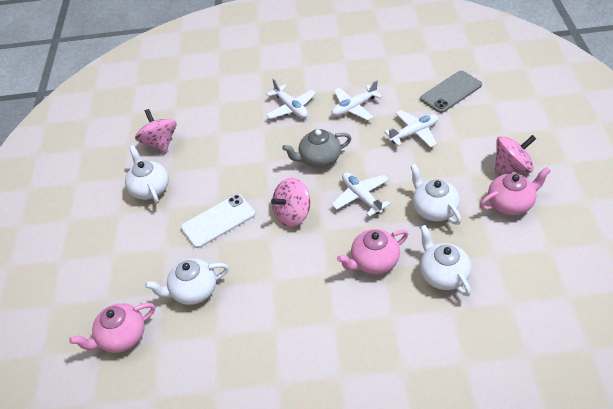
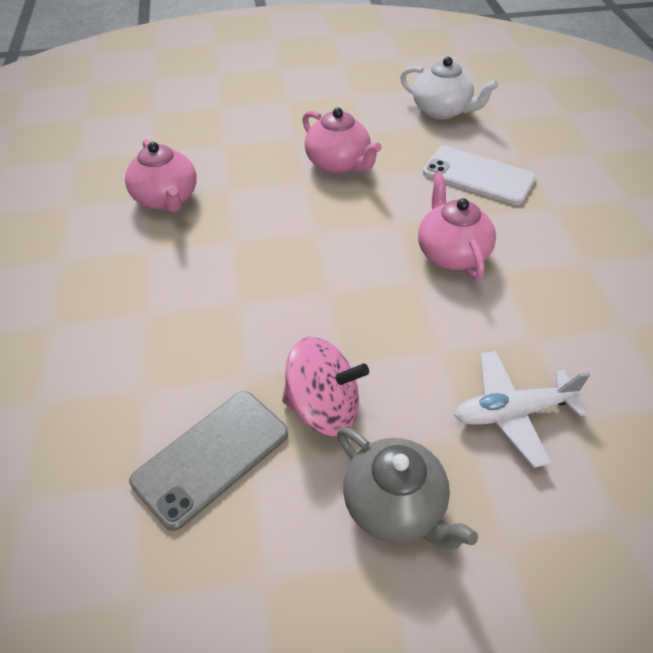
pink spinning top: [135,109,176,153] [271,178,310,227] [495,135,536,173] = 3 -> [282,337,369,436] = 1
white plane: [266,78,316,119] [332,80,383,121] [332,172,391,217] [384,110,438,148] = 4 -> [454,351,590,468] = 1
white teapot: [125,145,169,204] [145,259,229,305] [410,164,461,225] [420,225,471,296] = 4 -> [400,57,498,120] = 1

